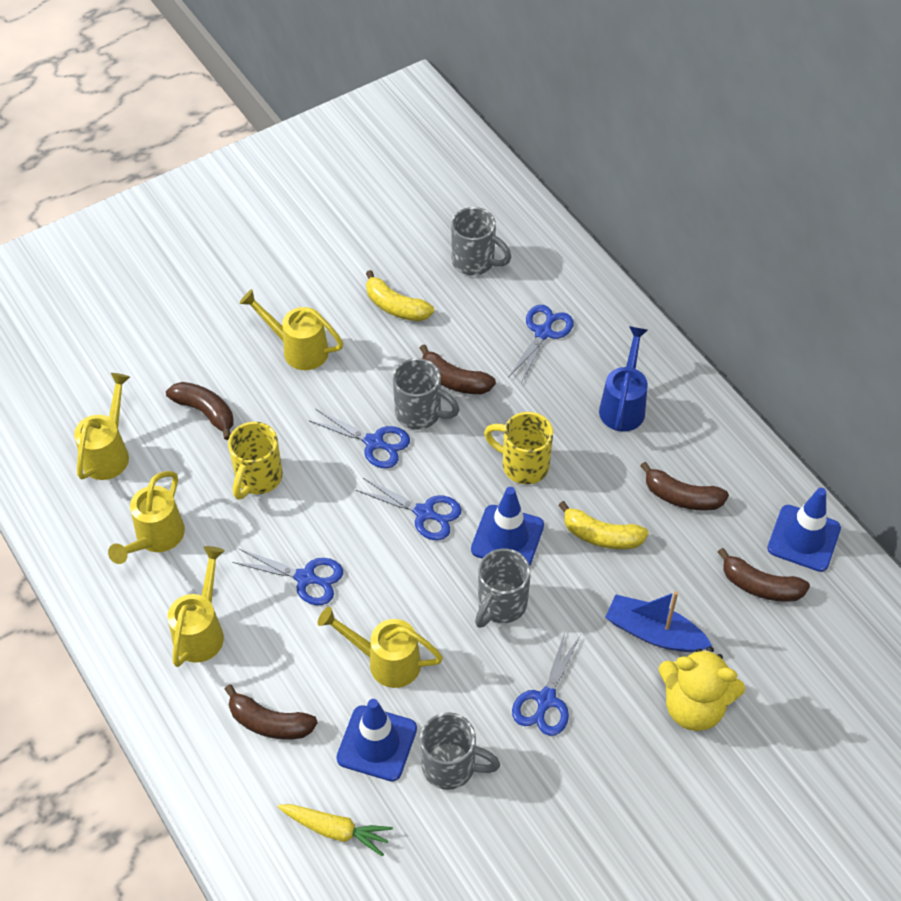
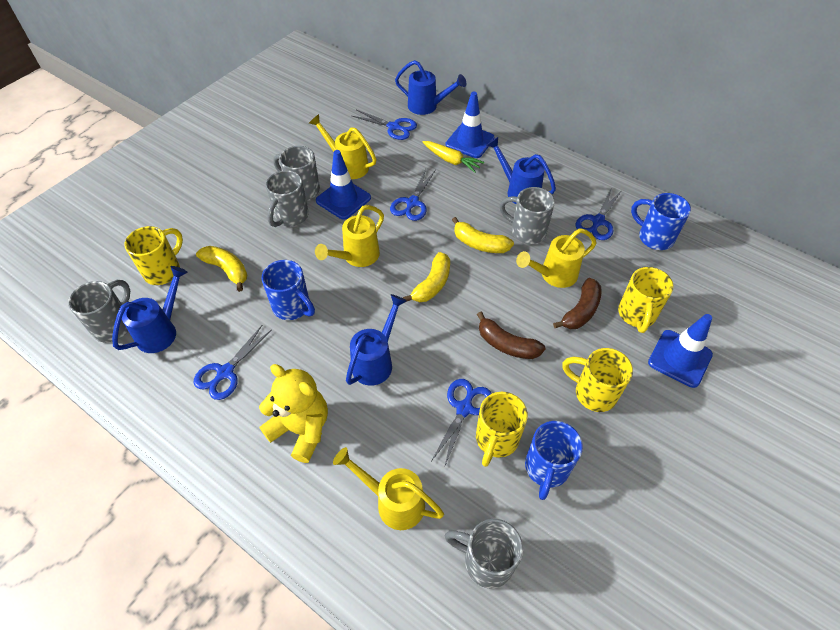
blue boat: [605,591,712,652] = 1 -> none = 0
blue mug: none = 0 -> [262,260,315,320] [525,421,583,500] [631,193,691,250] = 3
blue watering can: [599,326,648,432] = 1 -> [112,266,187,353] [346,294,407,386] [395,60,466,115] [487,137,556,204] = 4
brown banana: [166,382,233,440] [225,684,318,740] [420,344,496,394] [640,462,729,511] [718,548,810,602] = 5 -> [477,312,545,359] [553,278,602,329] = 2
grey mug: [393,358,460,430] [420,712,500,790] [451,207,511,275] [475,548,531,628] = 4 -> [68,280,130,343] [266,170,309,227] [273,146,320,200] [445,519,523,589] [499,187,555,244] = 5
yellow banana: [366,270,434,321] [558,501,649,549] = 2 -> [196,246,247,292] [403,252,450,303] [452,217,514,253] = 3
yellow mug: [228,422,283,500] [484,412,553,484] = 2 -> [124,226,183,285] [476,392,528,467] [562,348,633,412] [618,267,674,333] = 4
yellow watering can: [74,373,130,480] [108,471,185,564] [168,546,225,667] [240,289,343,370] [318,607,443,688] = 5 -> [309,114,376,179] [315,205,384,267] [333,447,444,530] [516,228,597,288] = 4

